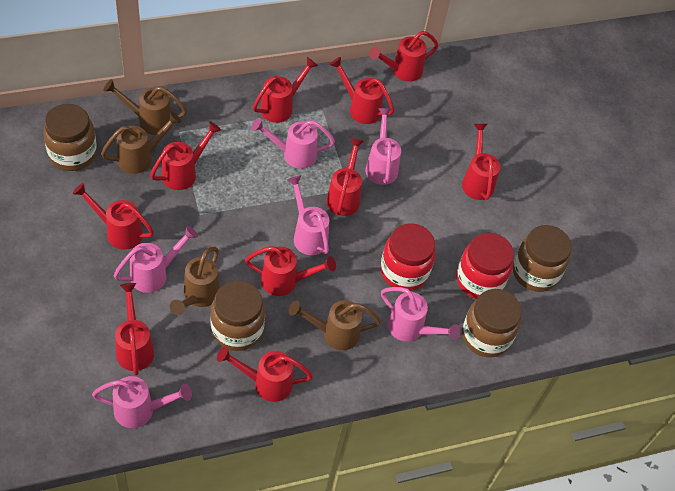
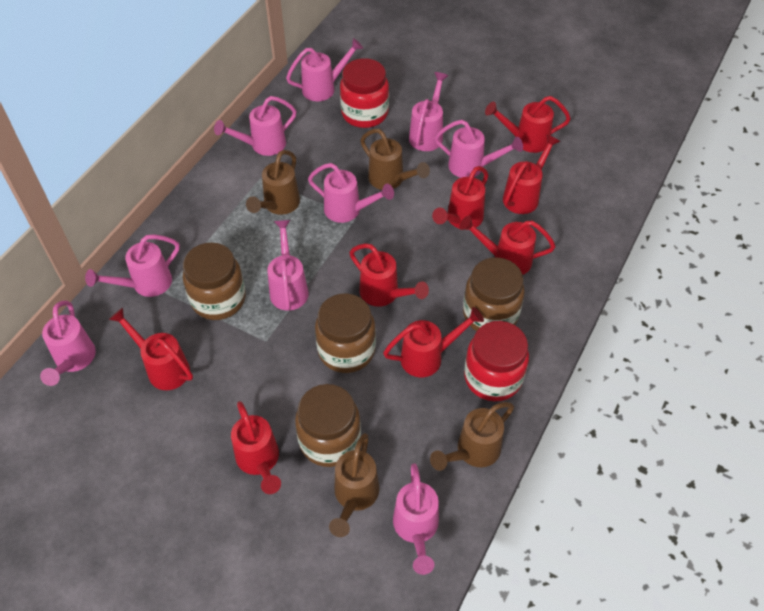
pink watering can: [92,376,192,428] [114,226,198,293] [251,118,335,169] [287,176,329,255] [365,108,401,185] [381,287,461,342] = 6 -> [40,301,96,386] [85,234,180,297] [214,96,297,156] [267,220,309,311] [286,38,363,101] [308,163,394,223] [393,463,439,575] [409,72,448,151] [435,120,523,178] = 9
red watering can: [73,183,154,250] [115,283,154,375] [150,121,221,190] [217,346,313,402] [245,246,336,296] [253,57,318,123] [326,138,364,216] [329,57,394,124] [369,31,439,81] [462,124,500,200] = 10 -> [109,308,193,390] [231,401,281,494] [349,243,429,307] [383,307,484,377] [432,166,488,230] [459,215,555,275] [485,96,571,153] [503,134,561,214] = 8

